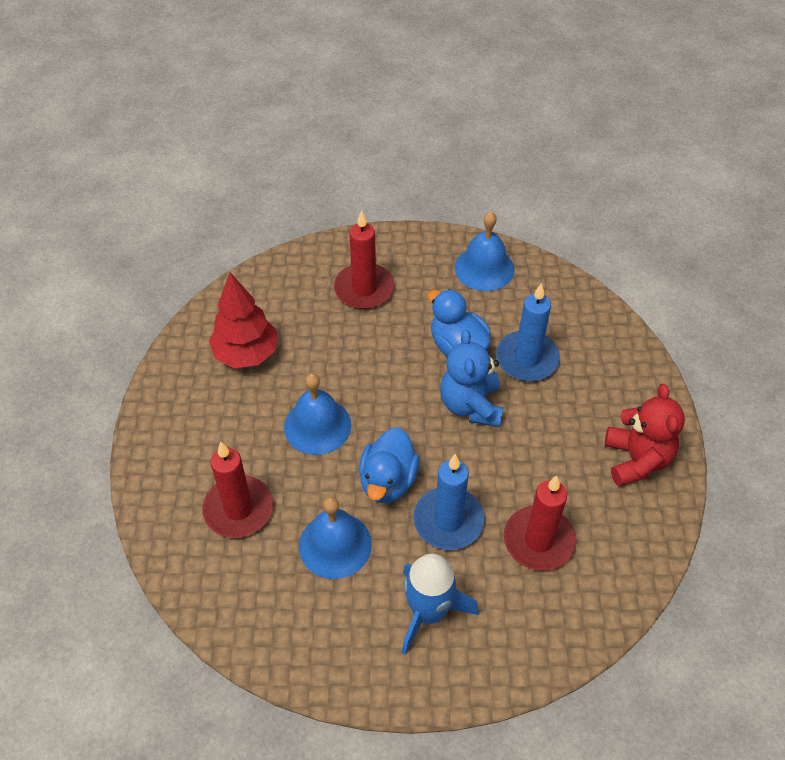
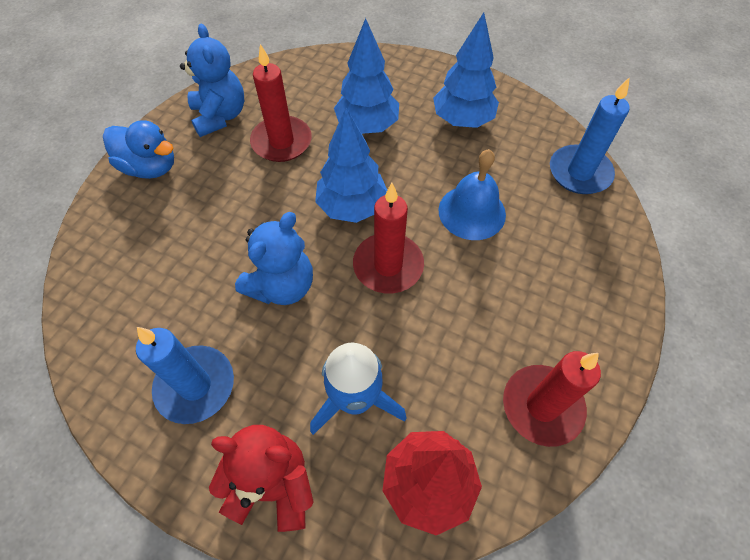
blue bell: [284,373,351,455] [299,497,372,579] [455,212,515,291] = 3 -> [438,149,506,240] = 1
blue duck: [359,427,420,503] [428,289,491,357] = 2 -> [103,120,174,179] = 1
blue teddy bear: [440,329,503,427] = 1 -> [180,24,244,137] [235,212,313,305] = 2
blue tree: none = 0 -> [315,108,387,223] [334,18,399,134] [433,12,499,128] = 3

